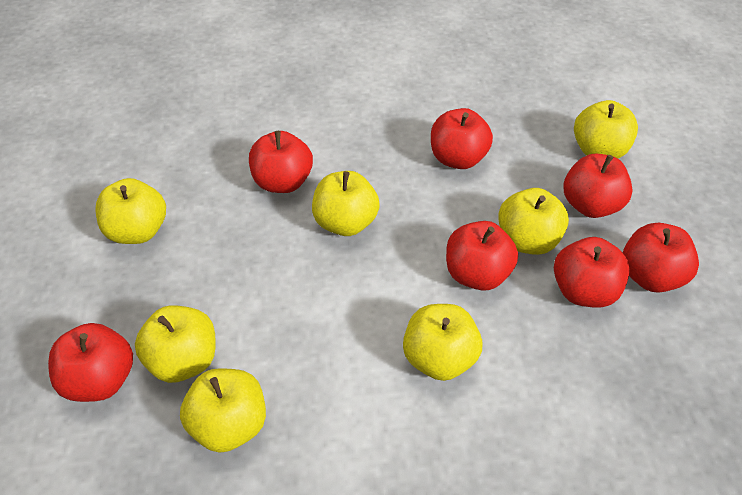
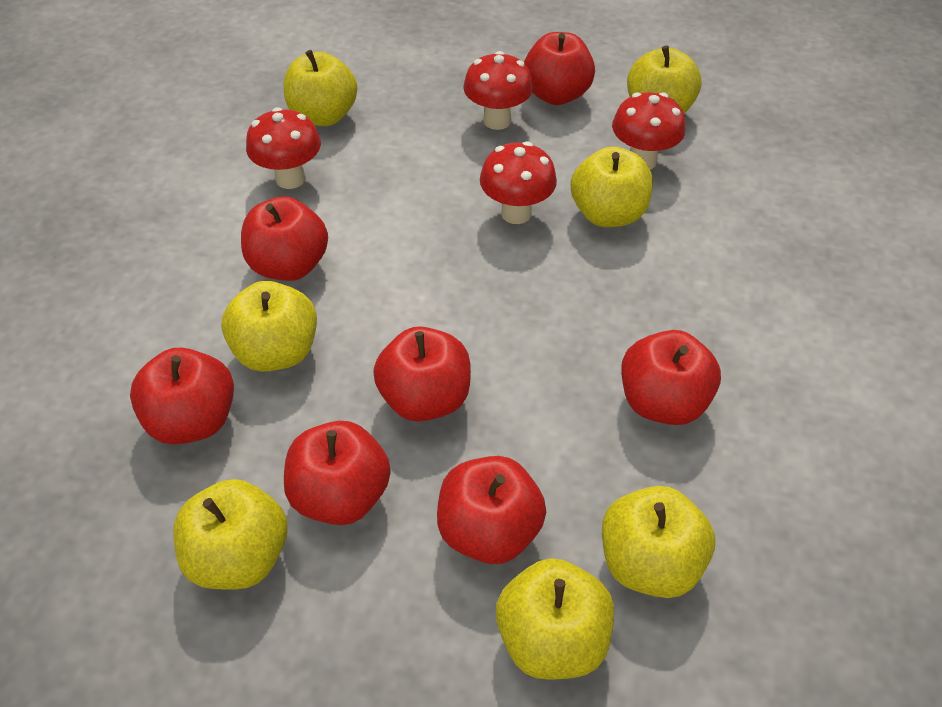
red mushroom: none = 0 -> [246,107,321,189] [463,51,533,130] [480,141,557,224] [612,92,685,170] = 4

